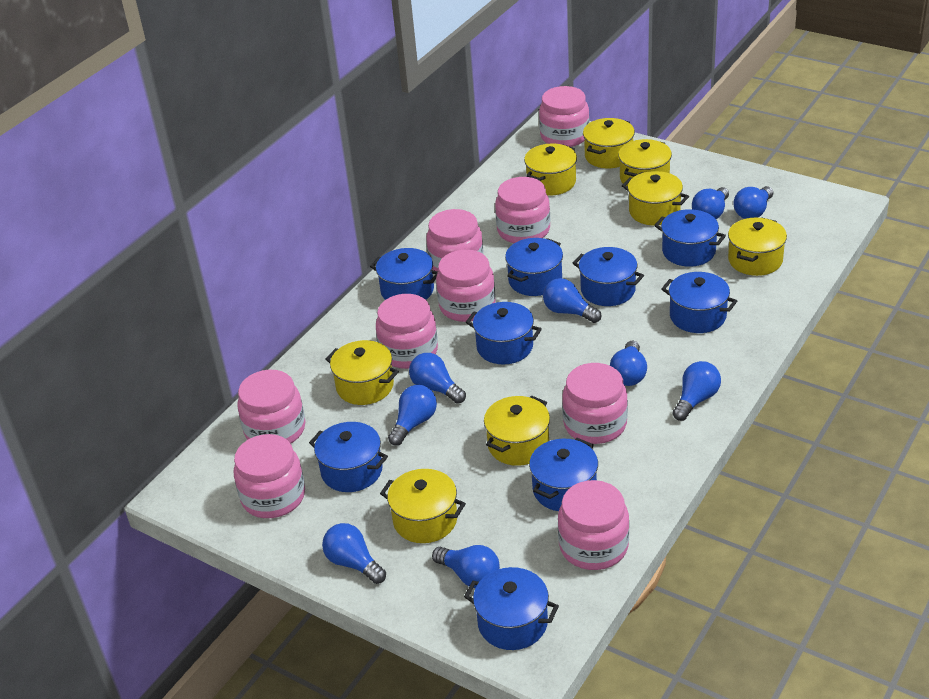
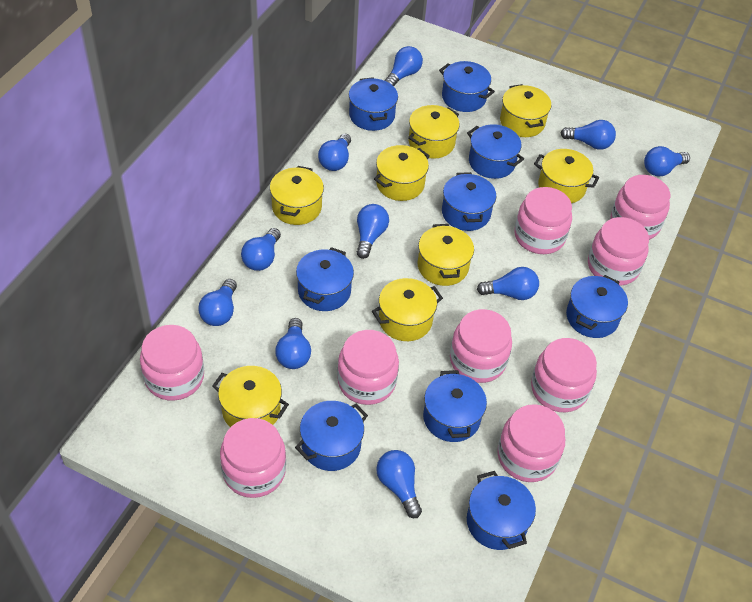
blue light bulb: [322,523,386,584] [388,385,437,446] [409,353,466,404] [432,545,500,588] [543,278,602,323] [610,340,647,386] [672,361,721,421] [692,187,729,219] [733,186,773,219] = 9 -> [198,279,237,326] [241,228,281,271] [275,318,311,369] [318,134,351,171] [357,204,389,259] [376,450,422,518] [384,46,423,86] [477,267,539,300] [561,120,616,150] [644,146,690,177] = 10

